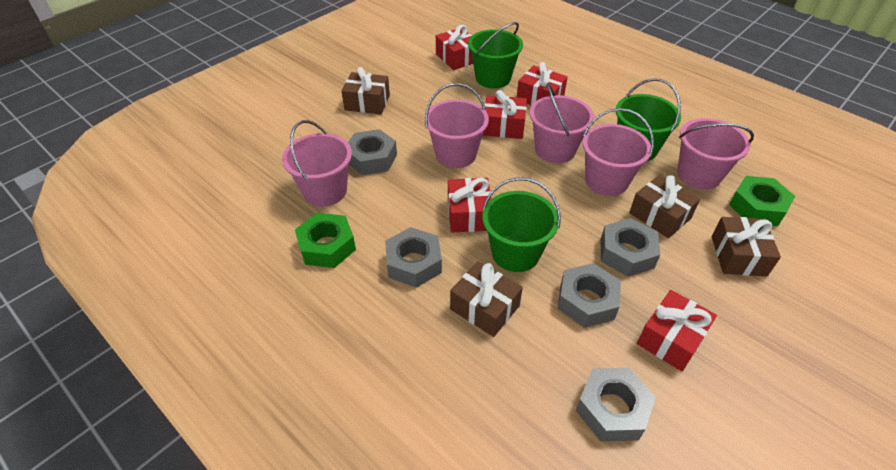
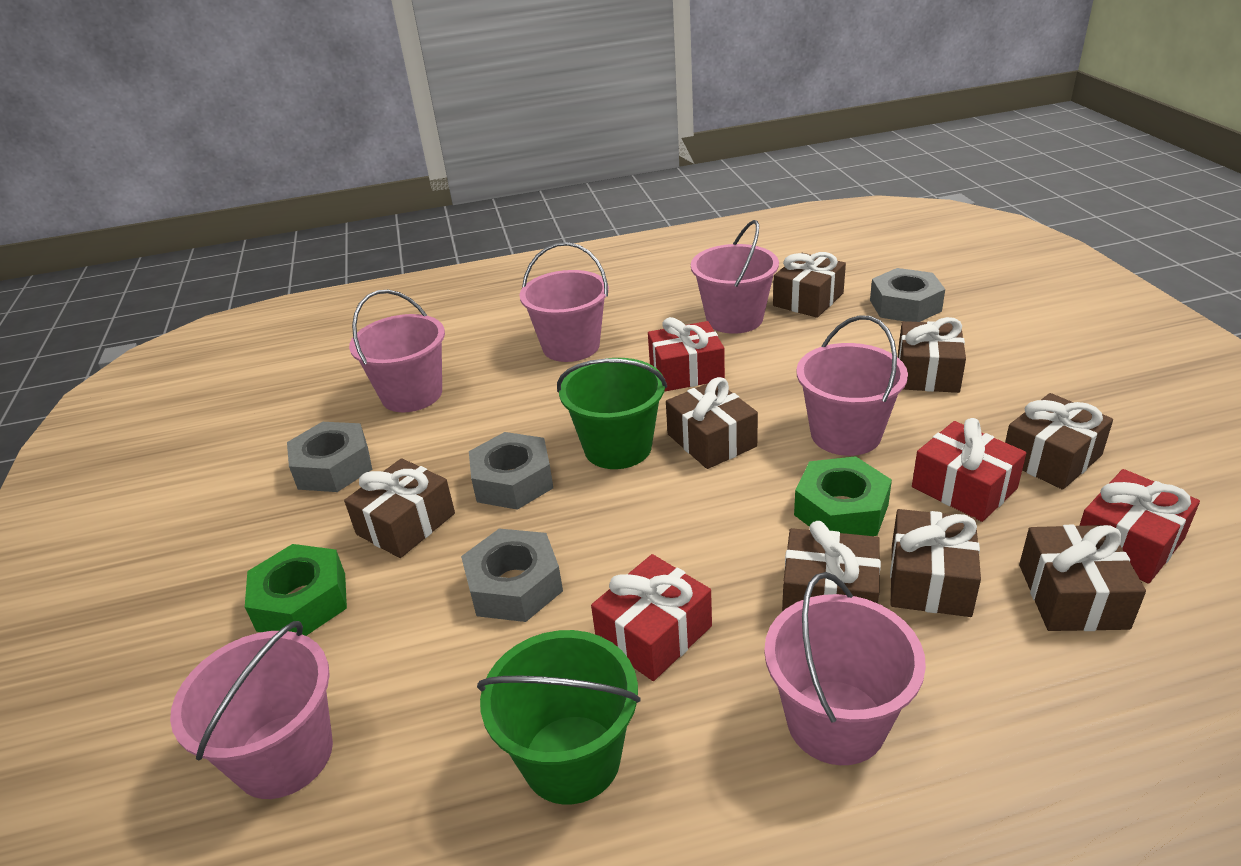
brown gift: [341,67,390,114] [450,261,523,337] [629,175,700,238] [712,217,781,276] = 4 -> [344,458,455,558] [666,377,758,469] [773,252,846,318] [782,521,881,612] [890,509,981,617] [898,317,966,393] [1005,393,1113,490] [1019,525,1146,631] = 8
green bucket: [468,22,523,89] [482,177,561,272] [616,78,681,162] = 3 -> [477,630,641,804] [557,358,667,469] = 2
grey nut: [348,129,397,175] [385,227,442,288] [557,263,621,328] [576,368,656,442] [601,218,660,277] = 5 -> [287,422,372,492] [461,529,563,622] [469,432,553,510] [870,268,945,322] = 4
pink bucket: [282,120,352,207] [424,83,489,168] [530,83,594,163] [582,108,654,196] [677,118,754,190] = 5 -> [170,621,333,799] [349,290,445,412] [520,242,609,362] [691,220,779,334] [764,572,926,765] [796,315,908,456] = 6
red gift: [436,25,473,70] [448,178,492,233] [483,90,527,139] [517,62,568,106] [637,290,717,371] = 5 -> [591,554,712,681] [648,317,725,392] [912,418,1026,522] [1079,469,1200,583] = 4

